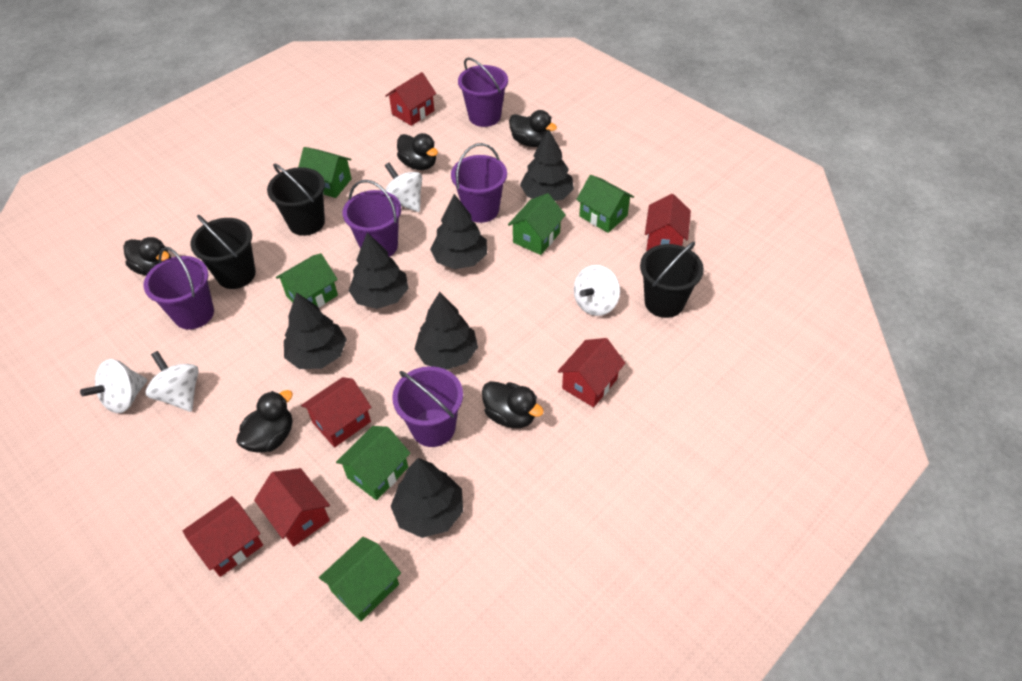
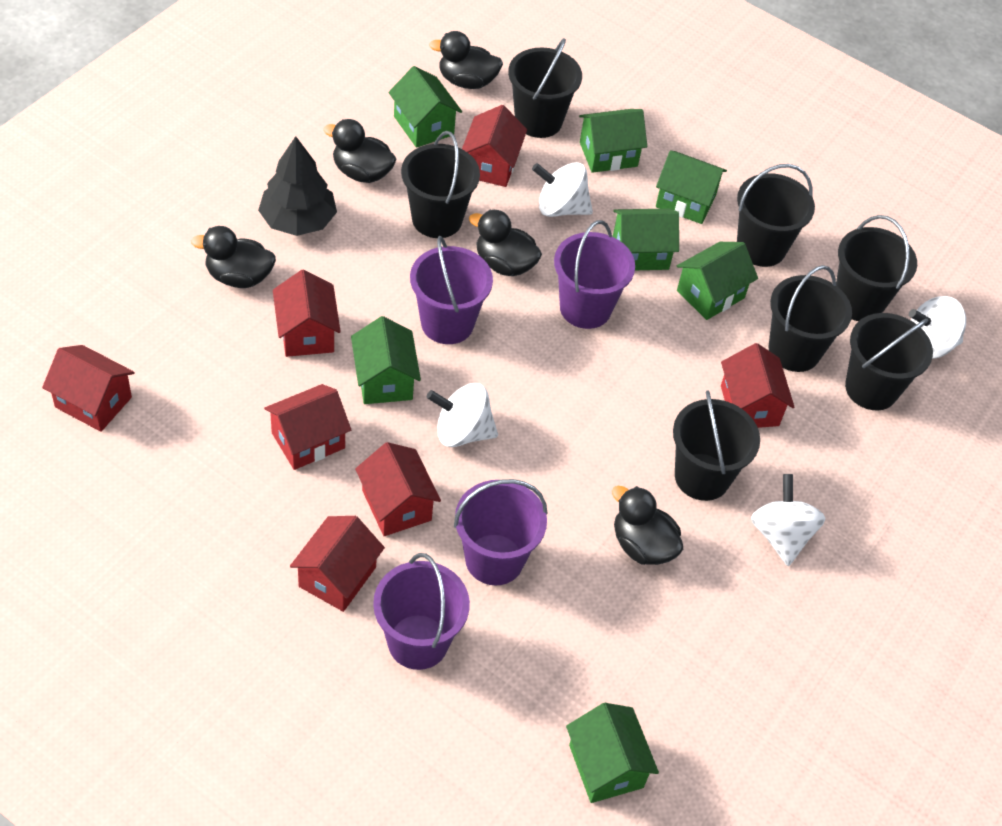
black bucket: [190,215,256,289] [267,164,325,236] [640,242,704,318] = 3 -> [401,131,480,238] [508,38,582,138] [673,391,760,501] [737,164,815,267] [769,265,852,372] [836,215,917,321] [845,313,933,410] = 7
black tree: [284,293,347,369] [349,232,409,309] [391,458,463,538] [414,292,478,370] [430,194,487,269] [520,129,574,201] = 6 -> [258,136,337,236] = 1
green house: [276,253,338,308] [299,147,352,198] [319,537,401,621] [336,426,411,500] [508,193,566,255] [576,175,634,233] = 6 -> [351,316,421,404] [389,66,462,148] [566,703,659,803] [579,109,647,173] [613,209,679,270] [656,151,727,224] [677,242,758,320] = 7
purple bucket: [144,247,214,330] [343,180,401,257] [392,366,463,447] [451,143,507,223] [458,58,508,127] = 5 -> [373,553,470,670] [410,236,493,344] [454,479,548,585] [554,220,635,329] = 4
red house: [183,496,263,577] [254,468,330,547] [301,377,372,447] [385,72,436,126] [558,338,625,407] [645,194,691,251] = 6 -> [42,345,135,432] [264,384,351,470] [273,270,341,357] [290,516,385,612] [355,442,441,536] [462,105,527,187] [721,343,794,428] = 7

